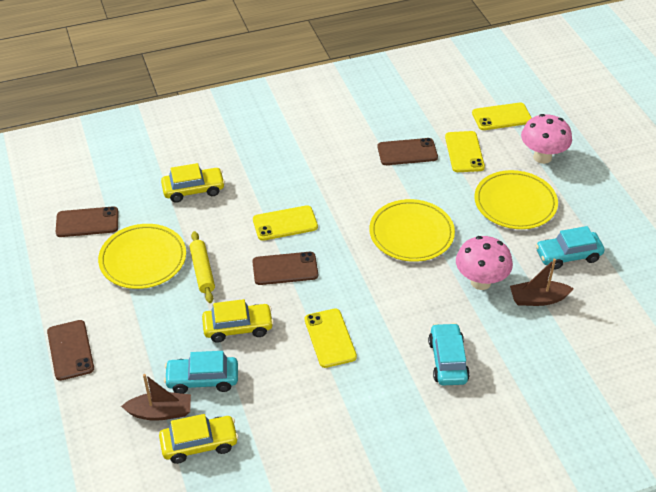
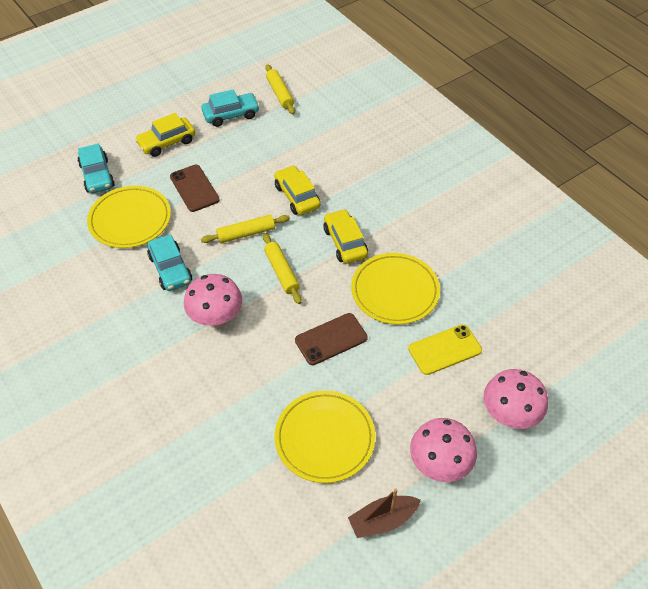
brown boat: [121,374,191,421] [510,259,574,306] = 2 -> [348,488,421,538] = 1
brown phone: [47,320,94,381] [56,206,118,237] [252,252,318,285] [377,138,438,165] = 4 -> [170,165,220,212] [295,313,368,365] = 2
pink mushroom: [456,236,513,290] [521,114,572,164] = 2 -> [184,274,242,328] [410,418,477,482] [484,369,548,429] = 3
yellow phone: [253,205,318,241] [305,309,357,368] [445,131,485,172] [472,103,532,130] = 4 -> [408,324,482,375] = 1
yellow rolling pin: [190,231,215,303] = 1 -> [201,215,290,243] [263,233,302,304] [265,64,295,115] = 3

